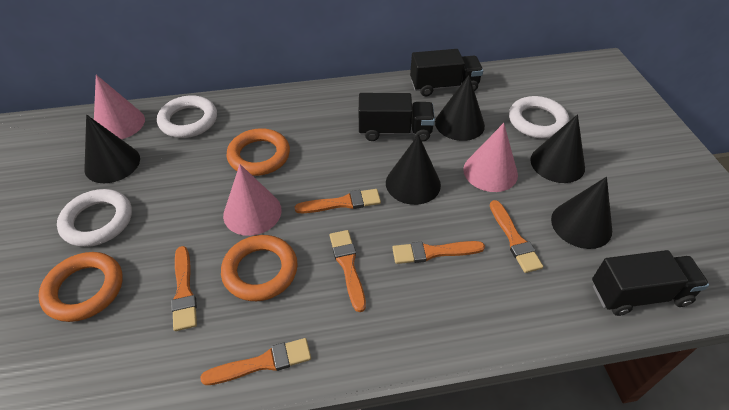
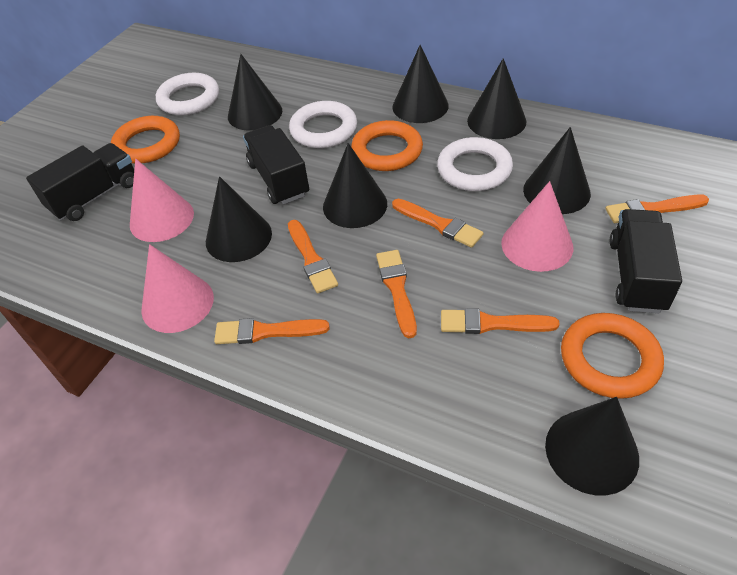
black cone: [84,115,140,183] [386,135,441,205] [435,75,485,141] [530,114,585,183] [551,177,612,249] = 5 -> [206,176,272,262] [228,54,282,130] [323,143,387,228] [392,45,449,123] [467,58,527,139] [523,127,591,214] [545,397,639,496] = 7

